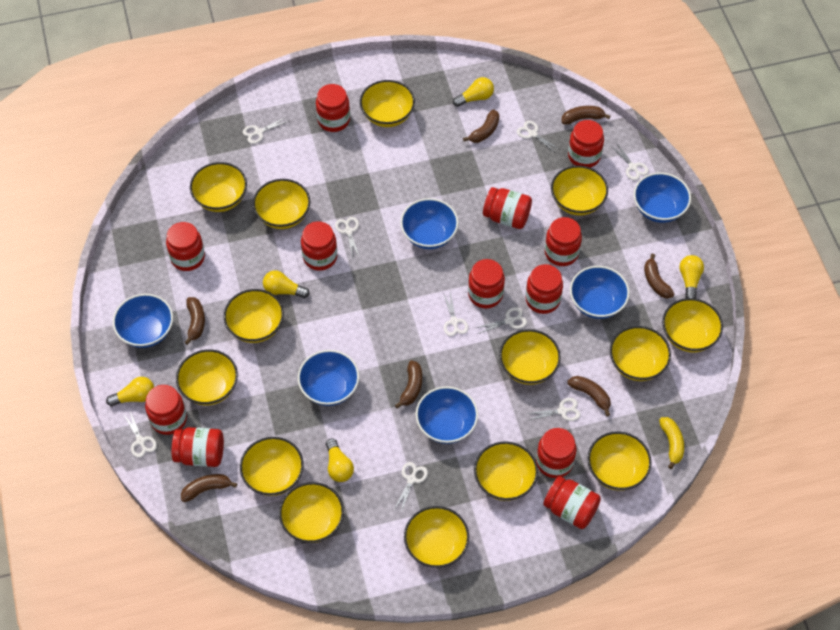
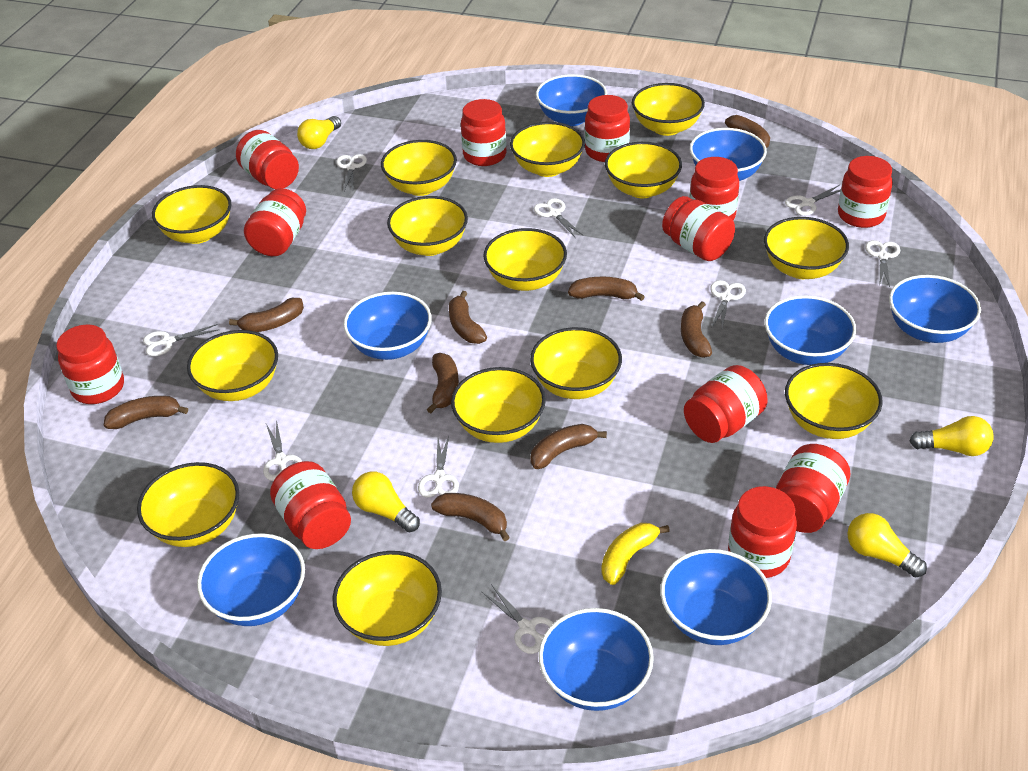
blue bowl: [113,294,173,348] [298,350,359,406] [400,198,459,249] [416,386,478,444] [570,266,630,319] [633,172,691,223] = 6 -> [197,533,305,626] [343,292,432,360] [536,74,607,126] [538,608,654,711] [660,549,772,645] [690,128,767,181] [765,295,856,365] [889,275,981,343] = 8
brown banana: [181,474,237,502] [185,297,205,345] [395,361,422,409] [463,109,499,143] [562,106,610,125] [567,376,611,416] [644,253,675,299] = 7 -> [104,396,188,429] [229,298,304,332] [427,353,459,413] [431,493,510,541] [449,291,487,344] [530,424,607,469] [568,277,645,301] [681,301,712,358] [725,115,770,148] = 9
yellow light bulb: [106,377,154,407] [263,271,310,298] [326,439,354,482] [453,77,494,107] [679,255,704,299] = 5 -> [297,116,341,149] [352,471,420,532] [847,513,927,578] [910,416,994,456] = 4

